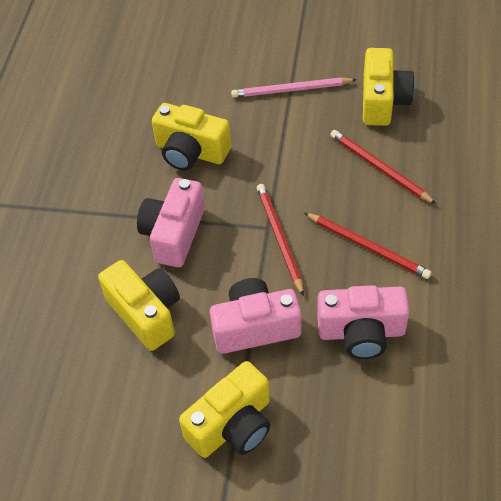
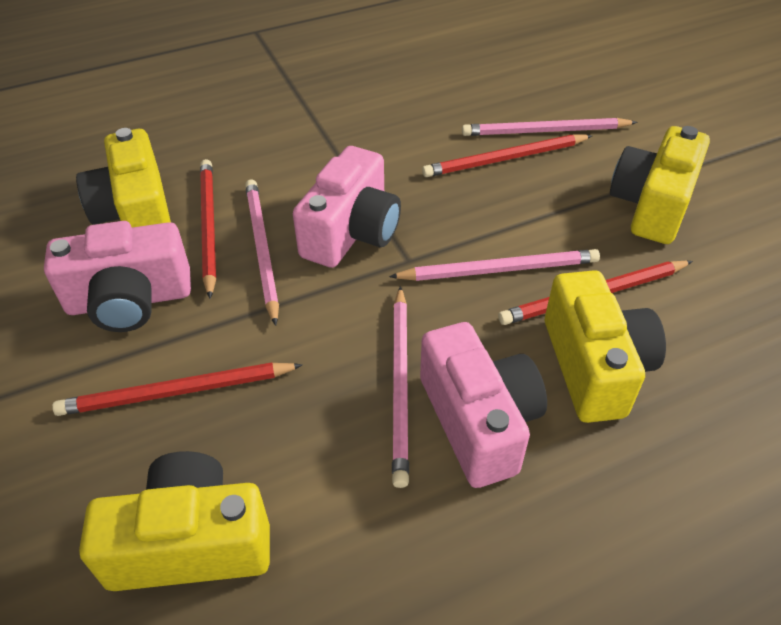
pink pencil: [231,77,357,98] = 1 -> [245,179,279,326] [389,249,600,281] [392,286,409,488] [462,118,638,136] = 4
red pencil: [257,184,304,296] [304,212,432,279] [330,130,436,204] = 3 -> [52,362,302,416] [200,159,216,299] [422,134,592,177] [498,261,693,325] = 4

